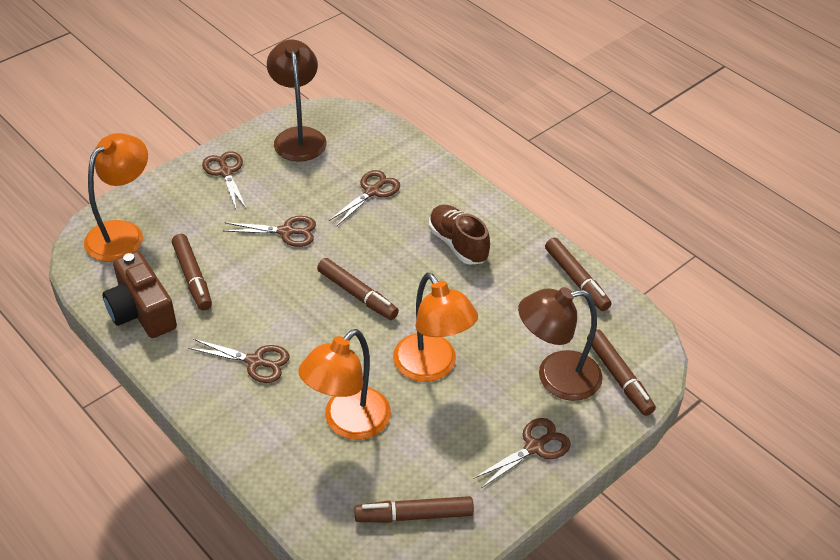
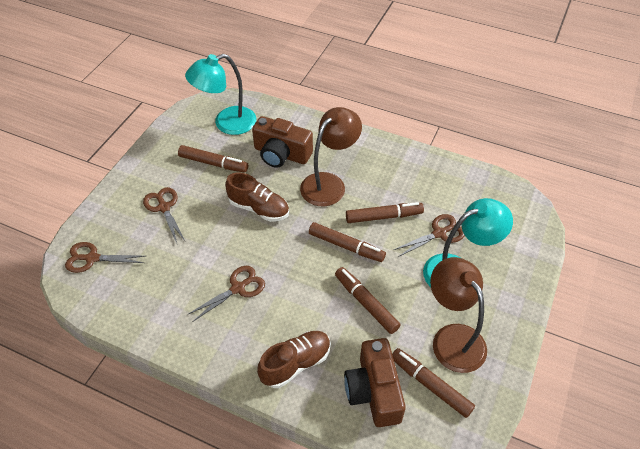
brown camera: [103,251,177,338] = 1 -> [252,116,313,168] [344,338,406,427] = 2
brown scissors: [188,339,289,383] [202,151,247,210] [224,216,316,247] [329,170,400,226] [473,418,571,488] = 5 -> [65,242,145,273] [143,187,186,243] [187,266,265,322] [393,214,465,257] = 4
brown shoe: [429,205,490,265] = 1 -> [225,172,289,222] [257,331,331,388] = 2
orange lamp: [84,133,148,262] [298,329,391,440] [393,273,478,382] = 3 -> none = 0
turquoise lamp: none = 0 -> [185,54,256,135] [423,198,513,287] = 2

